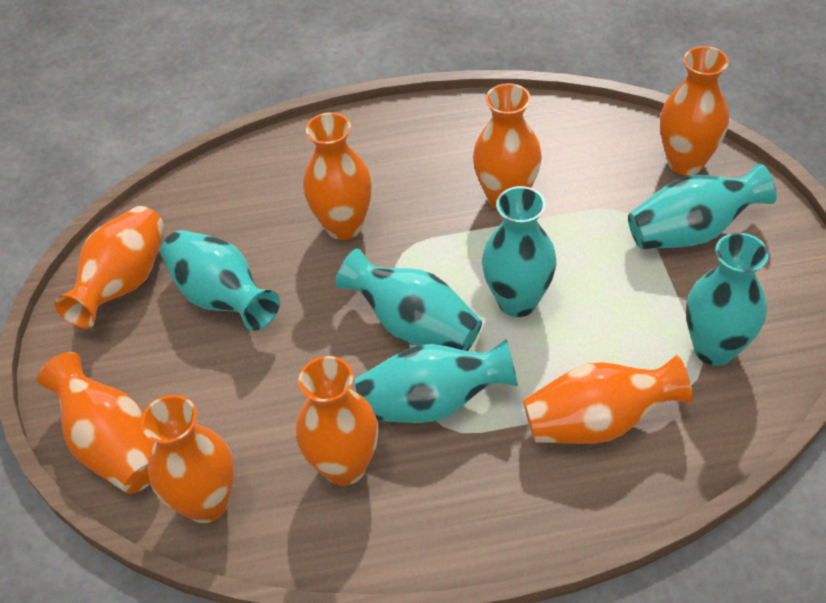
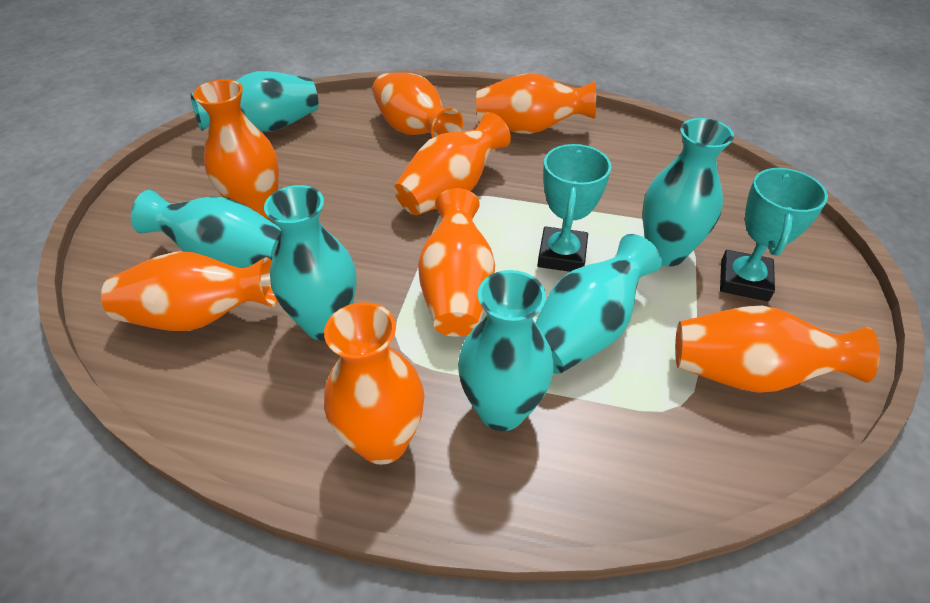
turquoise trophy: none = 0 -> [537,144,611,272] [720,168,828,302] = 2

